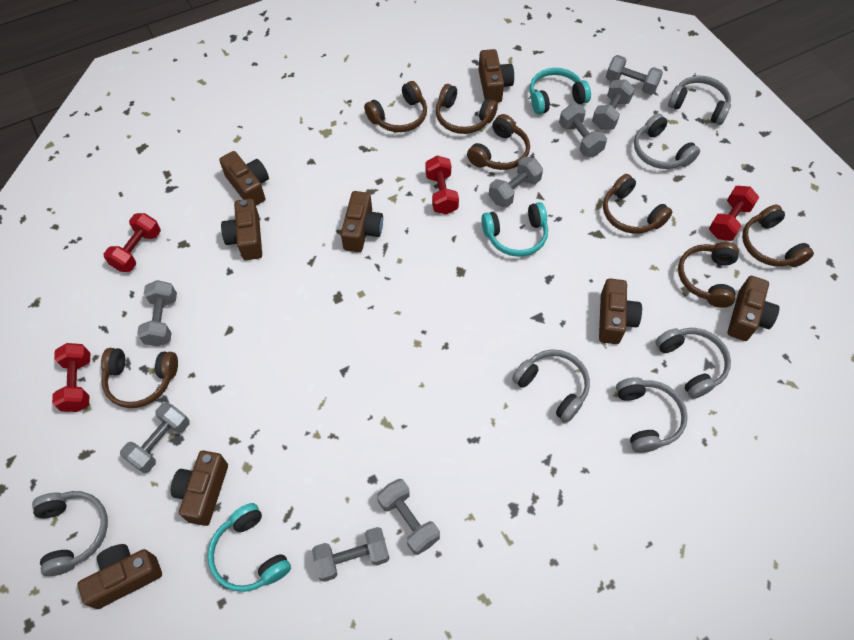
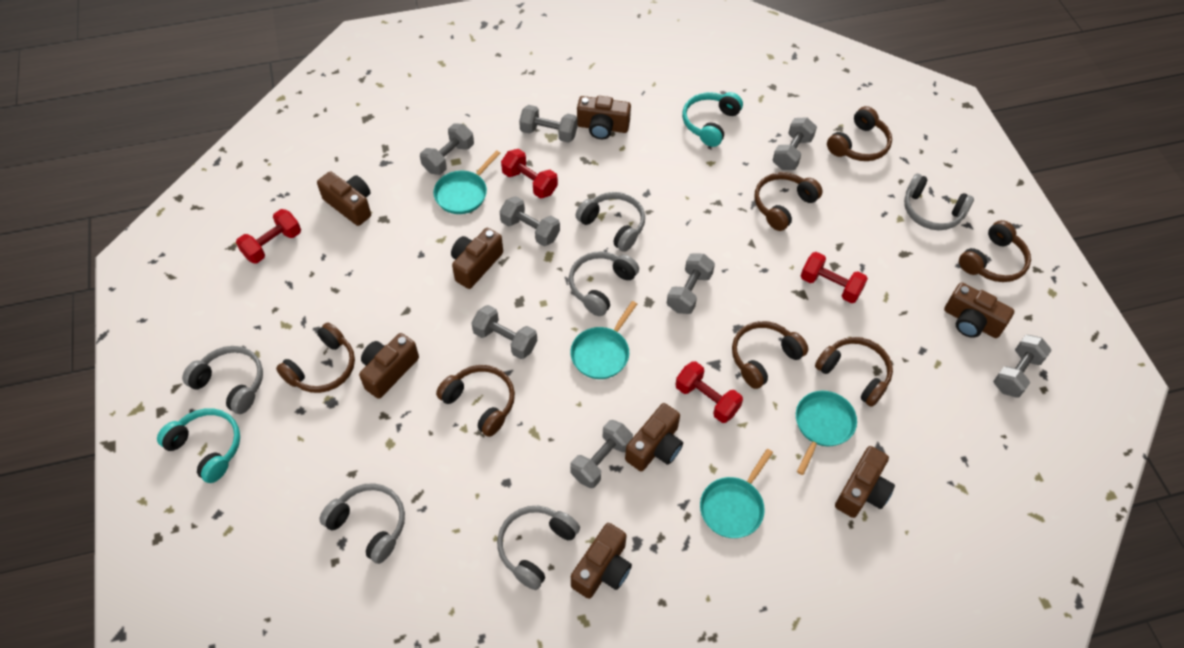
turquoise headphones: [208,503,291,592] [481,202,548,257] [530,68,591,114] = 3 -> [157,408,240,483] [682,92,743,147] = 2
turquoise pan: none = 0 -> [433,150,501,214] [570,301,637,379] [700,449,773,538] [796,391,857,475] = 4

